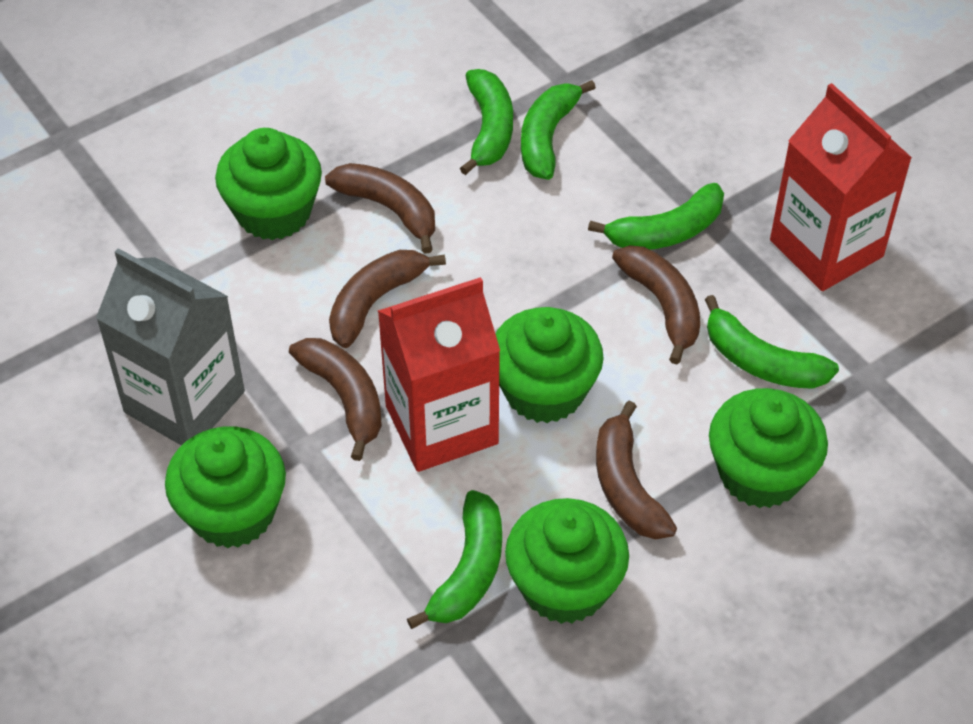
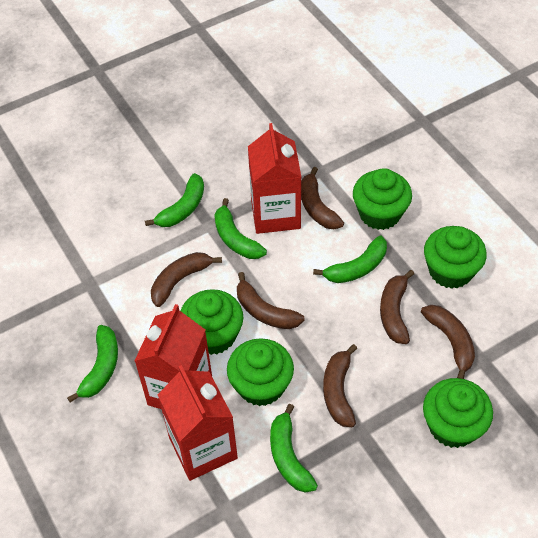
brown banana: [289,338,382,461] [325,163,435,254] [329,250,446,348] [596,401,677,539] [612,245,700,364] = 5 -> [151,252,222,307] [237,272,305,329] [301,167,344,229] [323,344,357,427] [380,270,414,344] [421,305,475,379] = 6
grey carton: [96,248,245,446] = 1 -> none = 0
red carton: [378,277,500,472] [770,83,912,291] = 2 -> [135,304,212,409] [158,365,238,481] [248,123,301,234] = 3

